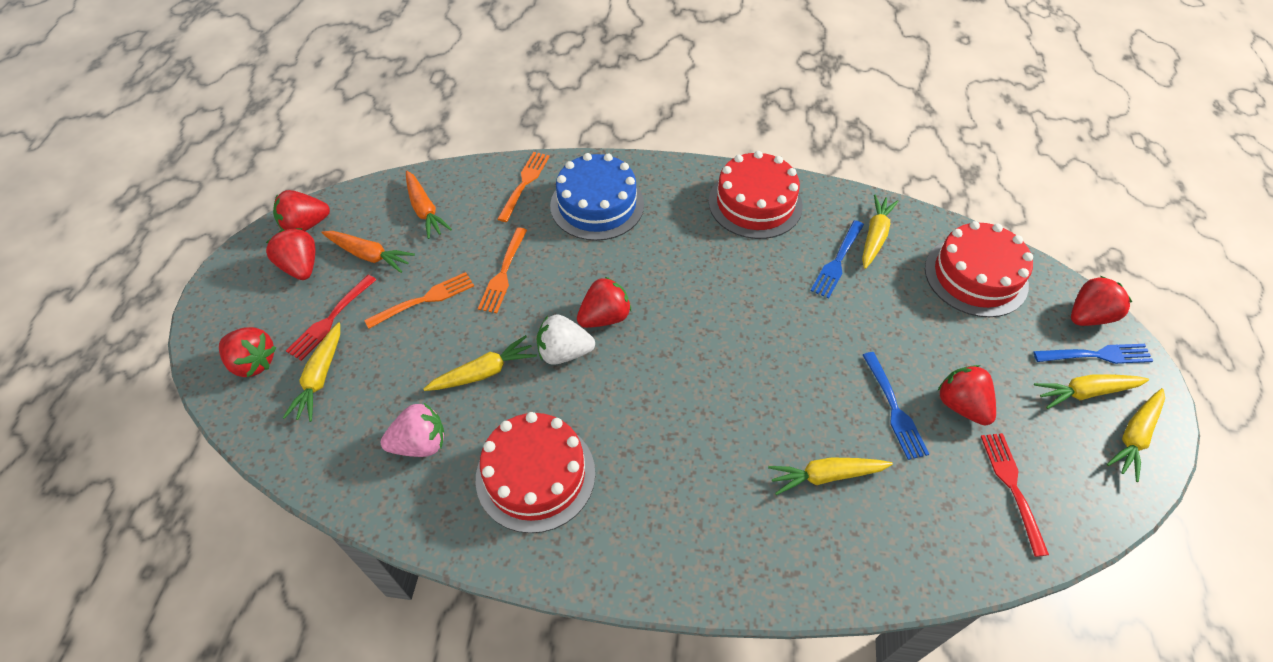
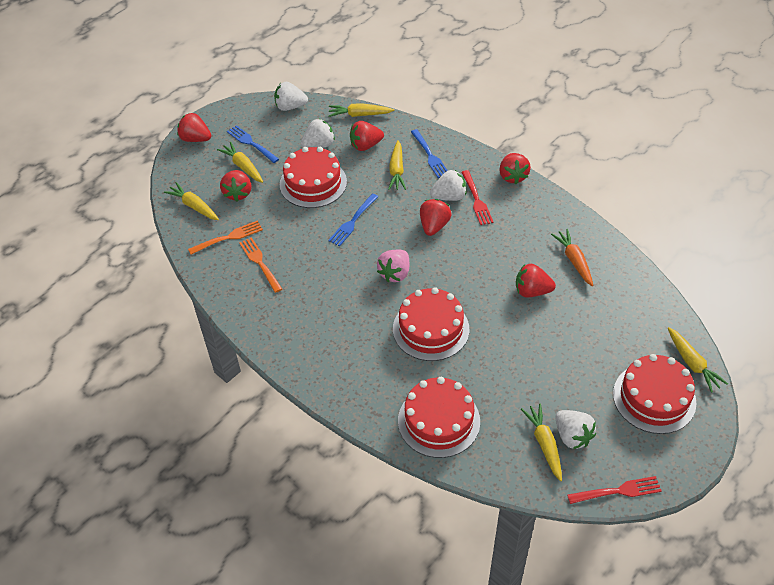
blue cake: [550,153,644,241] = 1 -> none = 0
orange carrot: [321,231,415,273] [406,171,452,239] = 2 -> [551,229,593,287] = 1
orange fork: [364,272,474,329] [478,227,527,313] [497,152,550,222] = 3 -> [188,221,263,254] [239,237,282,293] = 2
red cake: [476,412,595,533] [709,151,803,239] [925,221,1033,317] = 3 -> [280,147,347,208] [393,287,469,361] [398,377,480,458] [613,354,696,434] = 4
white strawberry: [537,314,595,365] = 1 -> [274,82,308,111] [301,119,335,148] [430,170,466,201] [555,410,596,449] = 4

